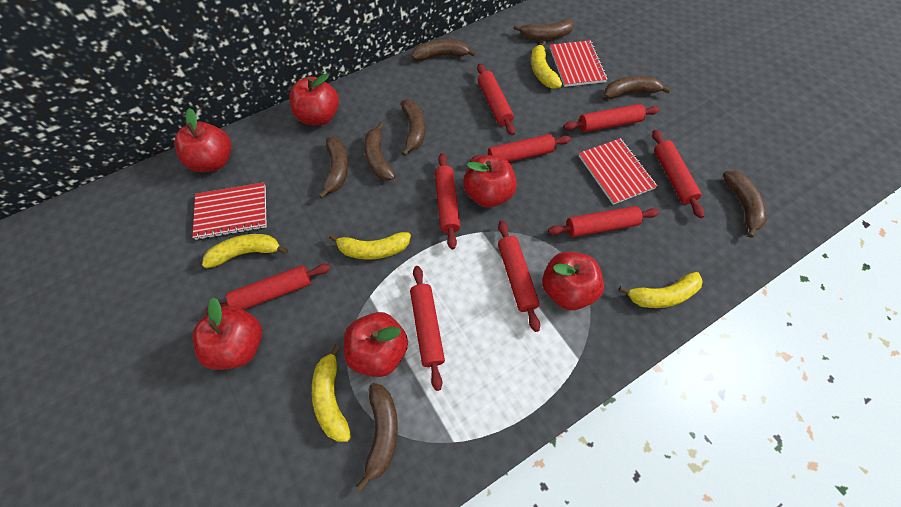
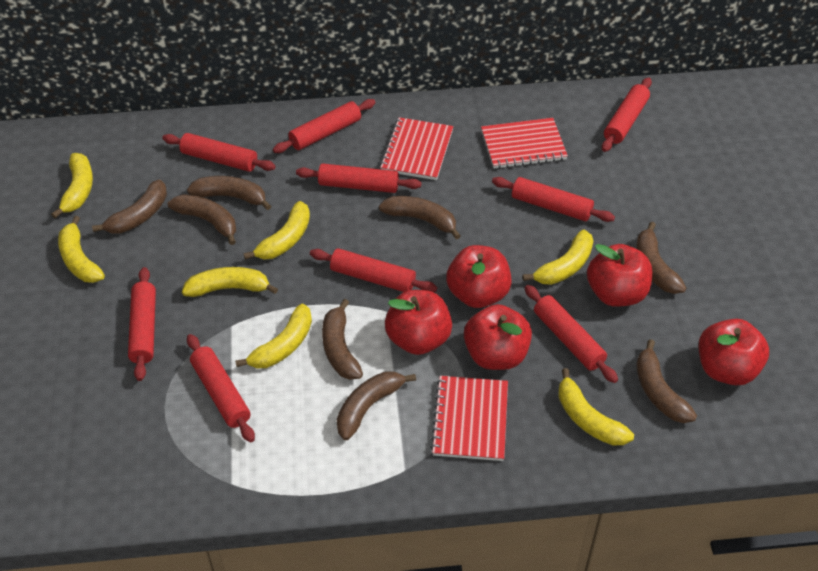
red apple: [174,108,232,172] [192,297,262,370] [289,73,339,125] [344,312,408,377] [463,155,517,207] [542,251,604,310] = 6 -> [385,290,452,355] [446,245,512,308] [464,304,532,370] [587,244,652,307] [699,319,769,385] = 5
yellow banana: [202,234,288,268] [312,344,351,442] [329,232,411,260] [531,41,562,89] [618,272,703,308] = 5 -> [51,153,93,219] [58,216,105,283] [182,267,278,297] [235,304,312,368] [243,201,310,260] [523,230,593,285] [558,368,634,446] = 7

